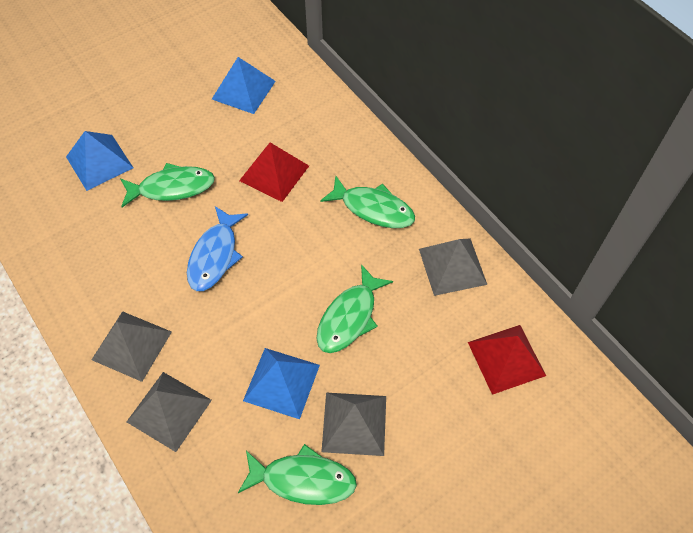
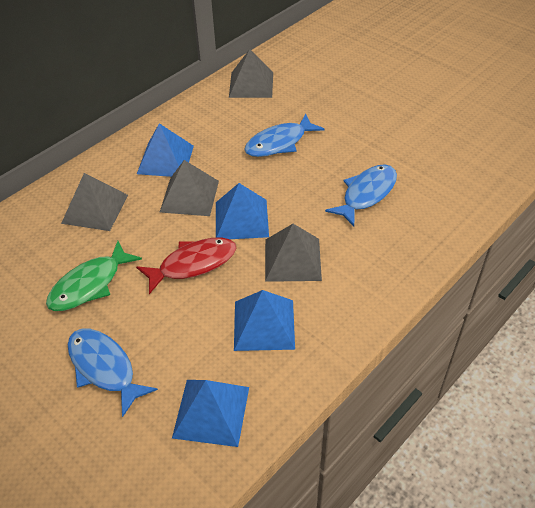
blue fish: [187,206,248,291] = 1 -> [68,329,158,417] [244,114,324,157] [325,165,397,227] = 3
blue pyramid: [66,131,133,191] [212,57,276,114] [243,348,320,419] = 3 -> [137,123,194,177] [172,380,249,447] [216,183,269,239] [234,290,295,351] = 4
green fish: [120,163,215,207] [238,444,357,505] [317,264,393,353] [320,175,415,228] = 4 -> [46,241,142,311] = 1
red fish: none = 0 -> [136,238,237,294] = 1
red pyramid: [239,143,309,202] [468,325,546,395] = 2 -> none = 0

